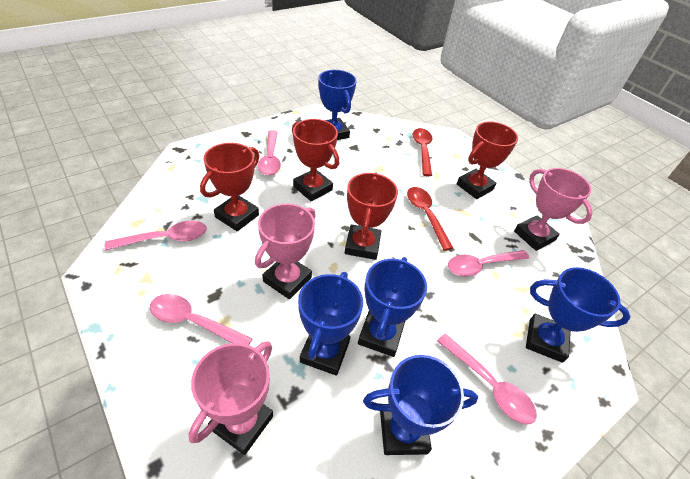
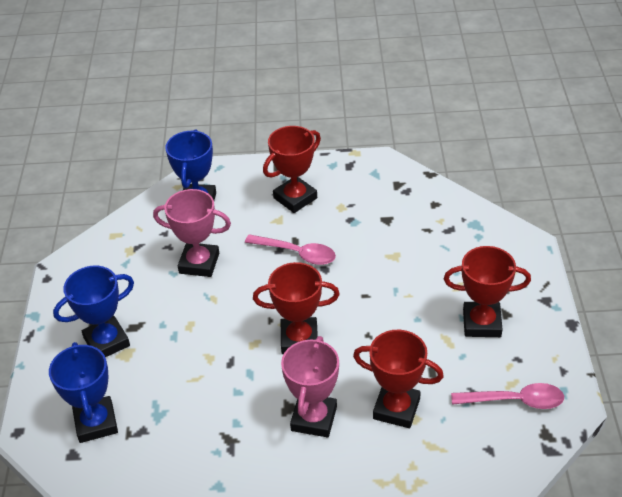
blue trophy: [298,272,363,376] [319,70,357,140] [358,257,427,357] [363,355,478,455] [526,267,630,363] = 5 -> [49,342,118,443] [53,266,134,357] [165,130,216,200] = 3
pink spoon: [105,221,207,251] [150,294,253,345] [258,130,281,176] [437,334,537,424] [448,250,529,276] = 5 -> [245,234,336,265] [451,383,564,409] = 2
pink trophy: [189,341,273,455] [255,203,316,299] [514,168,593,251] = 3 -> [153,189,231,277] [281,336,339,437] = 2
red spoon: [407,187,453,251] [413,128,432,176] = 2 -> none = 0

